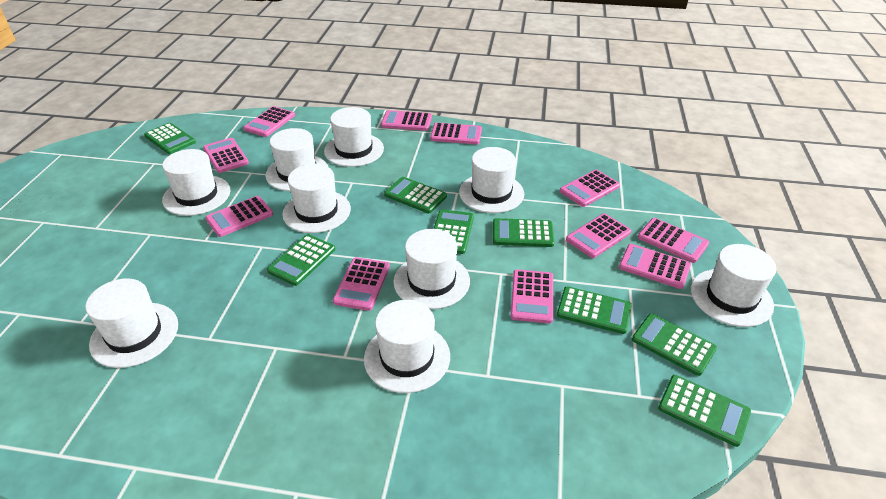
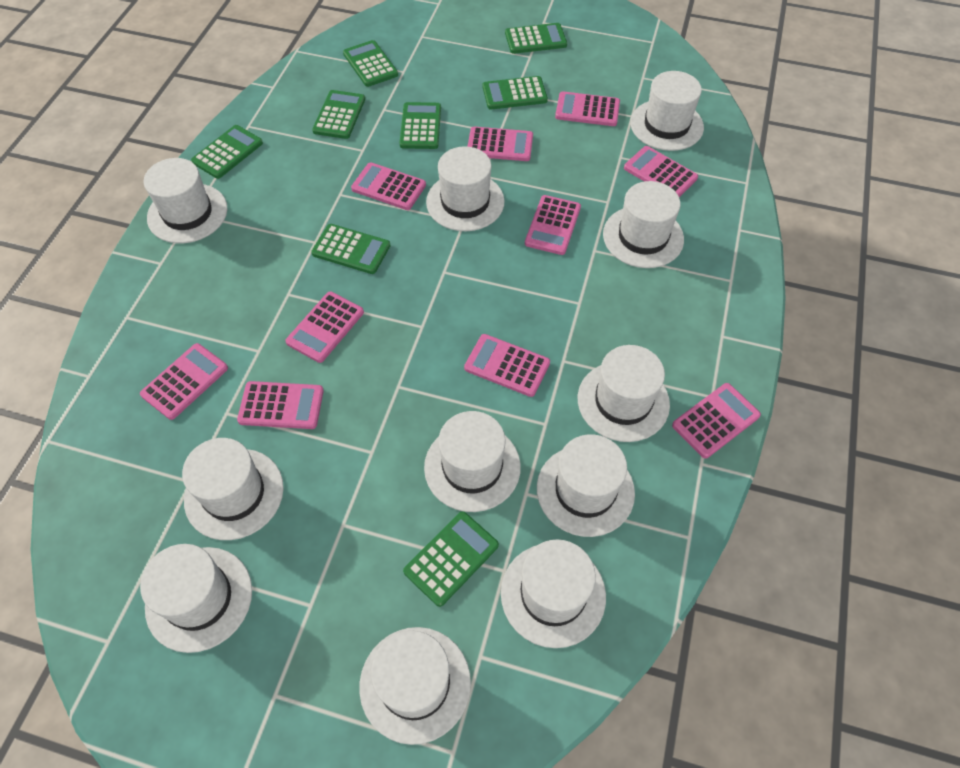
pink calculator: [203,138,249,173] [205,196,273,237] [243,106,295,137] [333,257,390,311] [381,110,432,131] [430,123,482,144] [510,269,553,324] [560,169,620,207] [566,213,631,258] [619,244,691,289] [638,218,709,263] = 11 -> [140,343,228,420] [237,381,324,429] [285,292,364,363] [351,162,426,210] [464,334,550,397] [467,126,533,161] [525,195,581,255] [555,91,620,126] [624,146,698,197] [672,383,761,459] = 10
white hat: [85,278,178,368] [162,149,230,216] [266,128,328,191] [282,164,351,233] [324,107,384,167] [364,300,450,393] [394,229,470,309] [459,147,524,213] [691,244,776,327] = 9 -> [140,544,252,653] [144,158,227,243] [182,438,284,540] [359,627,471,745] [424,411,521,512] [426,146,505,231] [501,539,606,648] [537,434,635,537] [578,345,670,442] [603,181,684,268] [630,71,704,151] = 11

